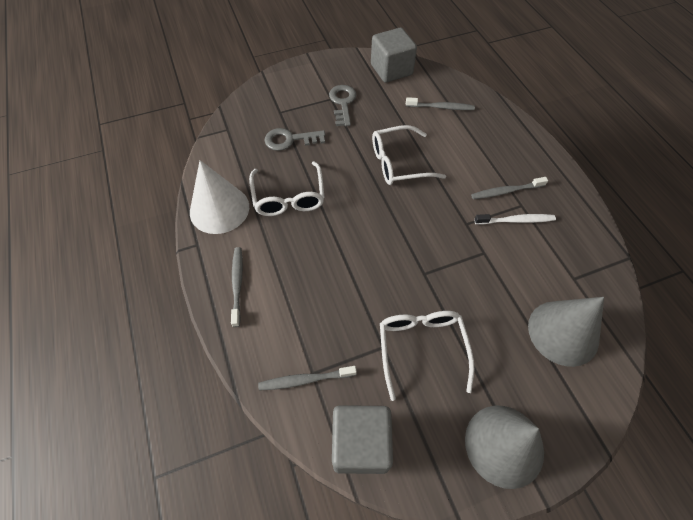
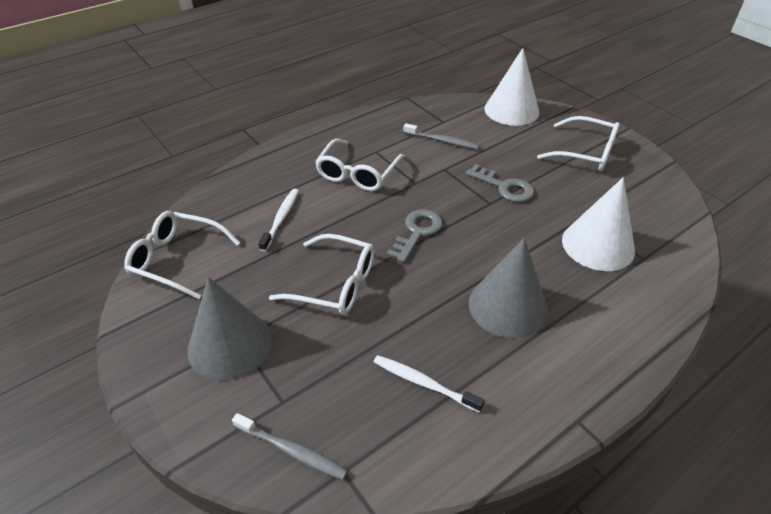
grey cube: [332,405,393,474] [371,28,417,83] = 2 -> none = 0
grey toothbrush: [231,247,243,327] [258,366,357,391] [406,97,475,110] [471,177,548,199] = 4 -> [232,413,348,480] [403,123,479,150] = 2
white cone: [190,160,249,234] = 1 -> [484,48,539,126] [562,177,635,271] = 2
white glasses: [249,161,325,216] [372,125,446,185] [380,311,474,401] = 3 -> [124,211,240,299] [269,234,375,315] [315,139,405,191] [537,116,620,171] = 4
white toothbrush: [474,214,556,224] = 1 -> [258,189,299,251] [374,355,484,413] = 2

